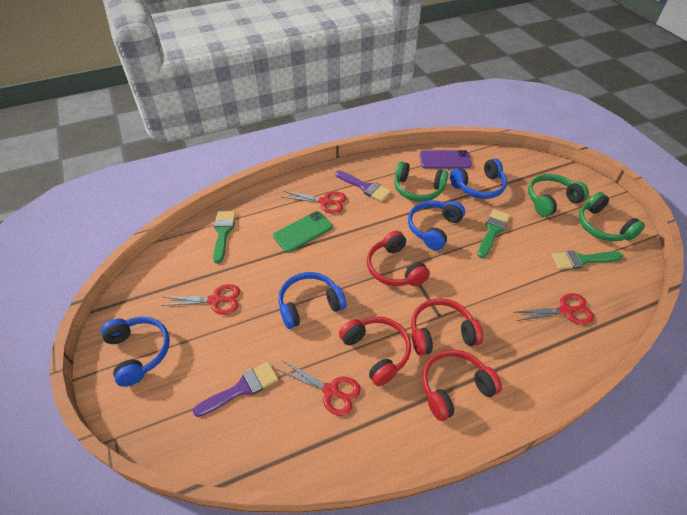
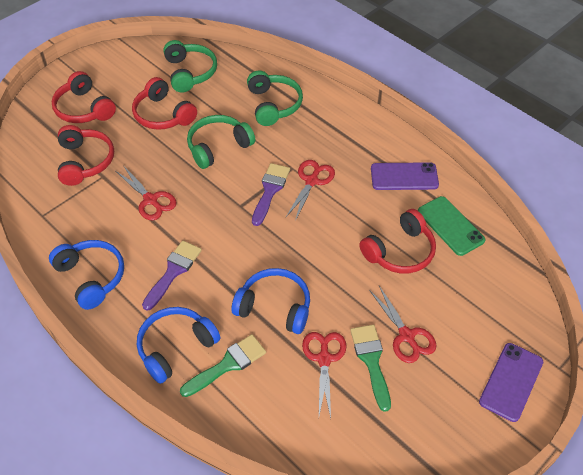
blue headphones: [101,317,170,387] [278,272,347,329] [408,200,465,250] [450,158,507,199] = 4 -> [49,240,124,310] [137,307,221,384] [232,268,310,334] = 3
green brush: [213,211,236,264] [478,209,510,258] [551,250,623,270] = 3 -> [180,334,266,397] [350,325,391,412] = 2
purple phone: [420,150,472,168] = 1 -> [371,162,439,190] [479,343,543,422] = 2

